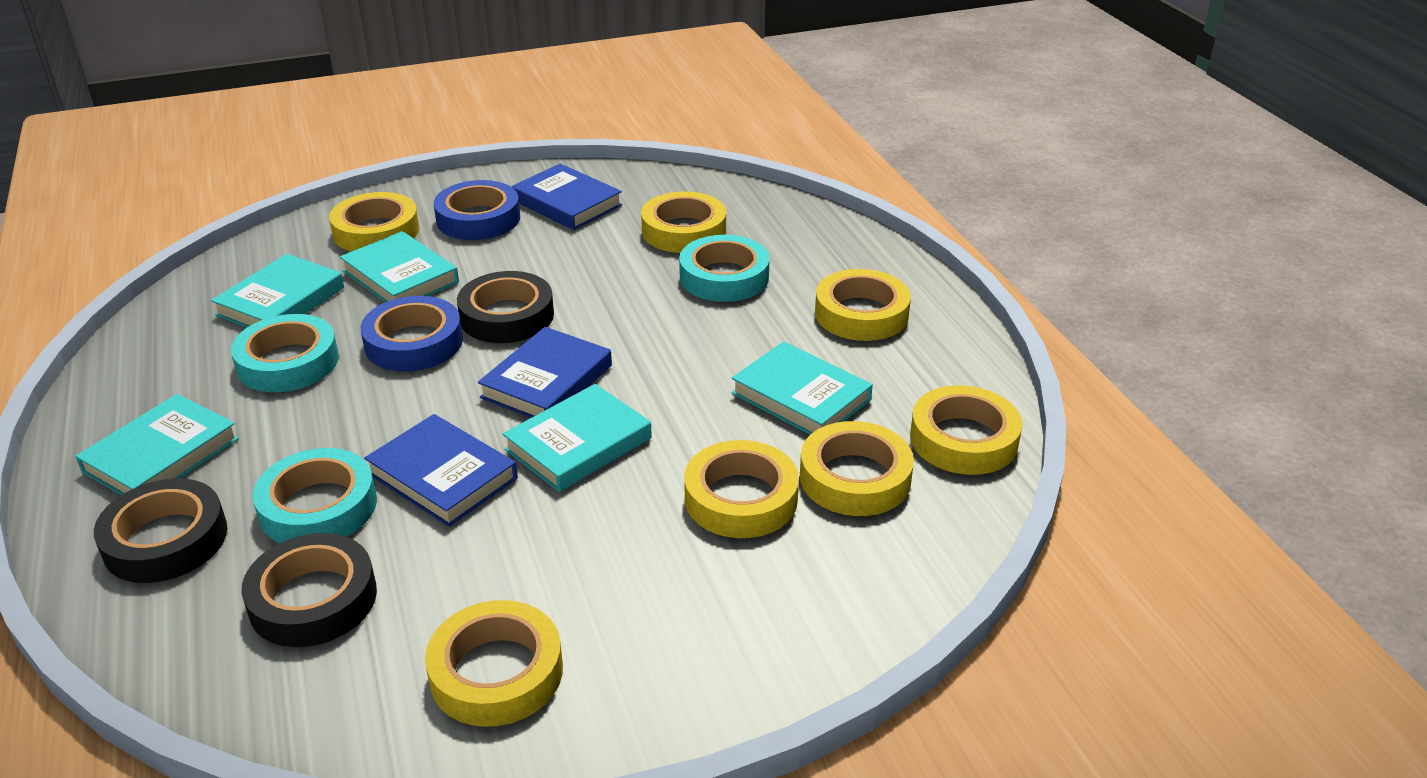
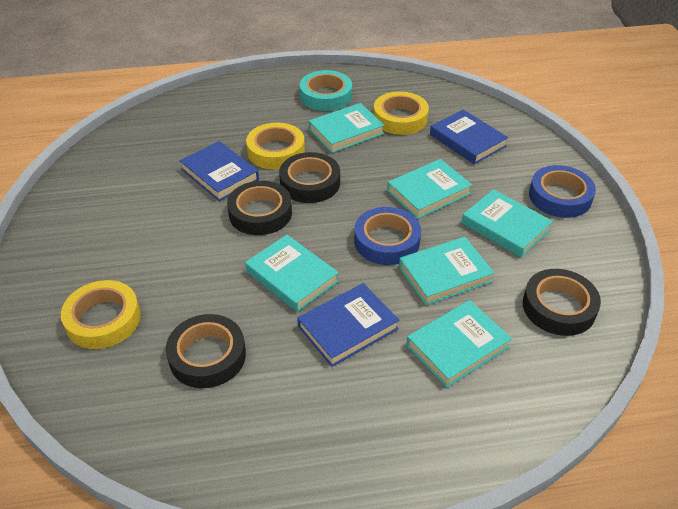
black tape: [94,478,227,583] [241,533,377,647] [457,271,554,343] = 3 -> [166,314,246,388] [227,181,292,235] [279,152,340,203] [523,269,601,336] = 4
turquoise book: [75,394,239,495] [211,254,344,328] [340,231,459,302] [503,384,652,492] [731,341,873,435] = 5 -> [245,235,339,312] [309,103,385,153] [387,159,472,219] [399,237,494,305] [406,300,512,387] [462,189,553,257] = 6
turquoise tape: [231,314,339,392] [253,448,377,543] [679,235,770,302] = 3 -> [300,70,352,111] = 1
yellow tape: [329,192,420,252] [425,600,563,727] [641,191,726,253] [684,440,799,538] [800,421,914,516] [815,269,911,341] [910,385,1022,475] = 7 -> [61,280,141,349] [246,123,305,170] [373,92,429,135] = 3

